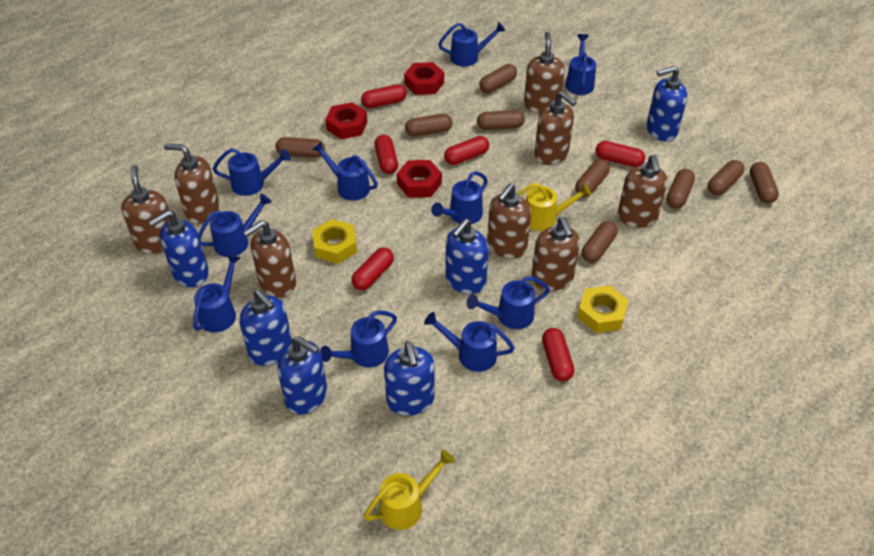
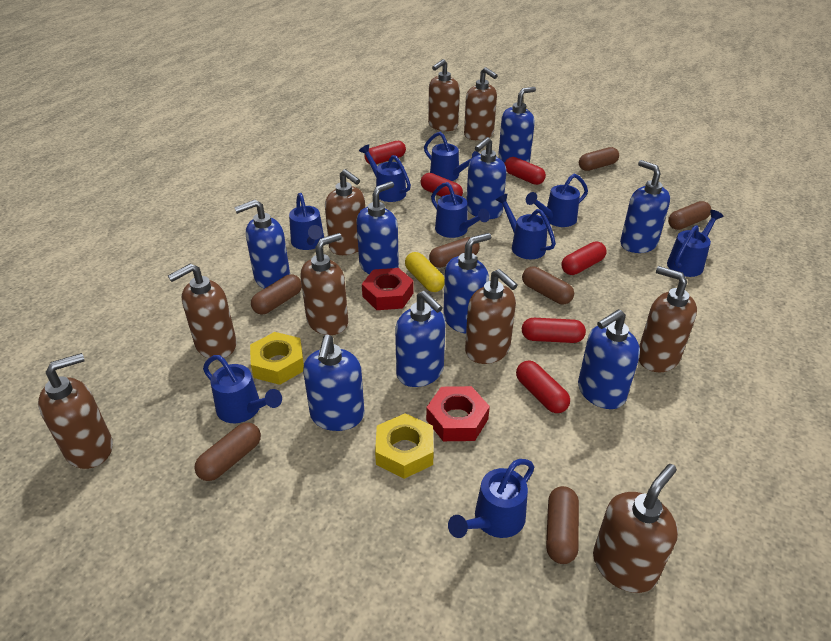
blue soap dispenser: [149,210,209,287] [239,289,292,366] [277,336,327,415] [384,341,435,416] [445,219,489,294] [647,66,687,141] = 6 -> [234,200,290,289] [303,334,364,431] [356,181,399,274] [395,291,445,387] [443,233,491,334] [466,137,507,219] [498,87,536,163] [578,309,640,409] [620,160,670,253] = 9
blue watering can: [193,254,240,332] [198,194,272,257] [213,148,291,196] [312,141,378,201] [320,310,397,367] [424,312,515,372] [431,171,488,224] [438,22,505,67] [467,276,550,329] [565,34,596,95] = 10 -> [203,355,282,423] [289,193,324,250] [359,144,411,202] [424,132,480,181] [431,182,490,238] [448,459,534,538] [496,193,556,259] [526,174,588,227] [667,210,724,277] = 9
brown capsule: [275,137,325,158] [405,114,452,137] [477,110,525,130] [479,64,517,93] [575,159,610,197] [582,221,618,263] [667,169,695,209] [708,160,744,195] [750,162,779,203] = 9 -> [194,422,261,481] [251,274,302,314] [429,237,479,268] [522,267,574,304] [546,486,579,564] [579,147,619,171] [668,201,711,230] = 7
brown soap dispenser: [121,165,170,254] [164,144,219,223] [243,220,296,297] [487,184,531,259] [524,32,565,113] [531,217,580,291] [534,91,577,165] [618,155,668,228] = 8 -> [38,353,113,469] [168,264,237,358] [300,233,348,335] [325,169,365,255] [428,59,460,131] [464,67,498,140] [465,269,517,364] [593,464,678,593] [639,266,697,372] = 9
red nut: [325,102,367,139] [397,160,442,198] [404,62,444,95] = 3 -> [362,268,414,310] [426,386,490,441] = 2
yellow capsule: none = 0 -> [405,252,445,292] = 1
yellow watering can: [364,450,455,530] [518,183,592,231] = 2 -> none = 0

